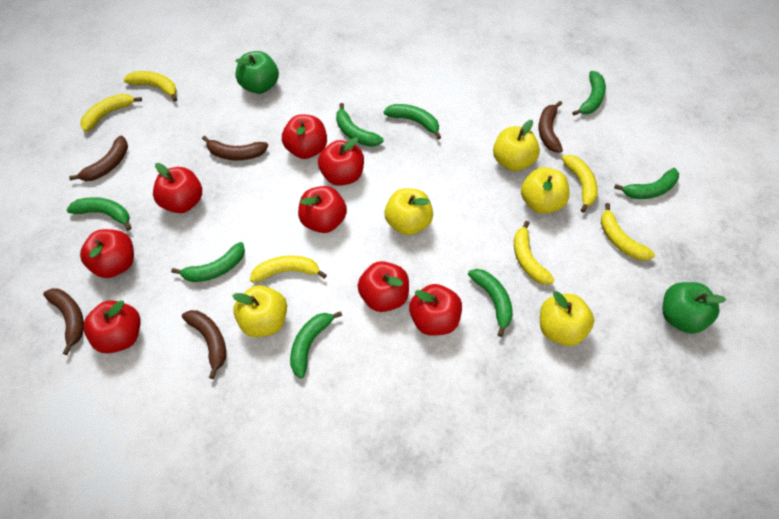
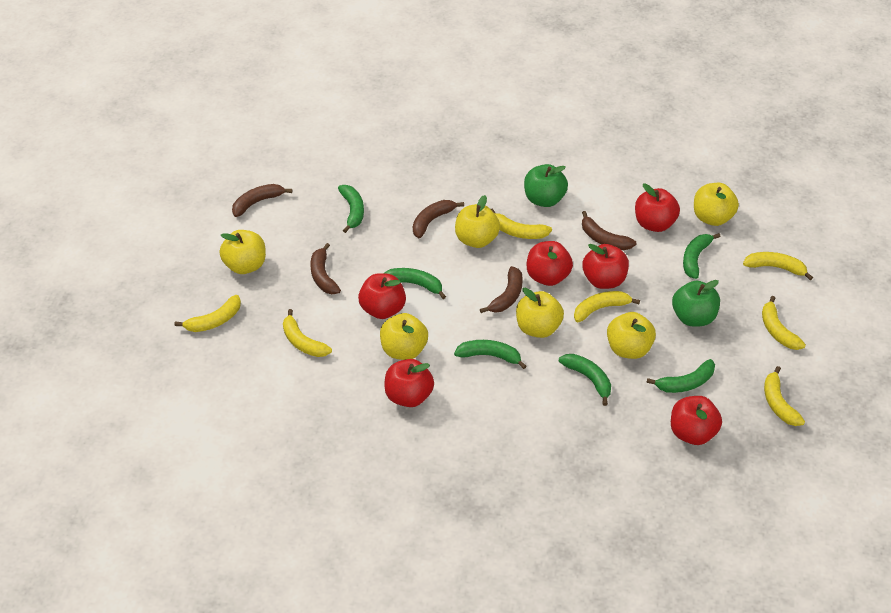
green banana: [66,197,131,231] [171,242,245,282] [290,311,342,378] [336,103,384,147] [383,104,441,139] [468,269,513,337] [572,71,606,115] [614,168,679,199] = 8 -> [338,185,364,233] [384,268,446,299] [454,340,527,369] [559,354,611,406] [647,359,715,393] [683,233,720,279] = 6
red apple: [80,229,134,278] [83,300,141,353] [153,163,202,213] [282,114,327,159] [298,186,347,233] [318,137,364,186] [357,261,409,312] [409,284,462,336] = 8 -> [358,273,406,319] [384,359,434,407] [527,241,573,286] [582,244,629,289] [635,183,680,232] [671,396,722,445] = 6
yellow apple: [232,285,287,337] [384,188,433,235] [493,120,540,171] [521,167,570,214] [540,291,594,346] = 5 -> [220,230,266,274] [380,313,428,360] [455,195,500,248] [516,287,564,338] [607,312,656,359] [694,183,739,226] = 6
yellow banana: [80,94,142,132] [123,71,177,102] [250,255,327,283] [514,221,555,285] [562,155,598,213] [601,203,655,261] = 6 -> [174,295,241,332] [283,309,332,357] [491,209,552,239] [574,291,640,322] [743,252,813,280] [762,296,806,350] [764,366,805,426] = 7

